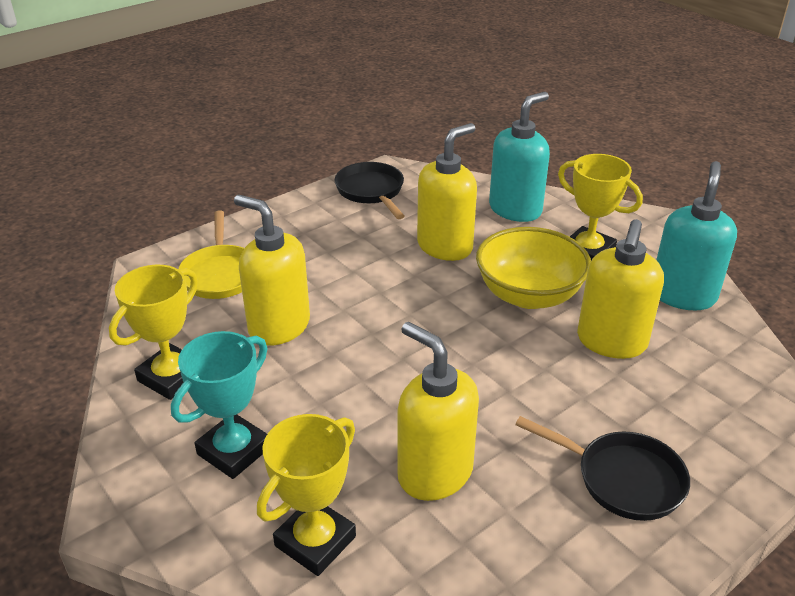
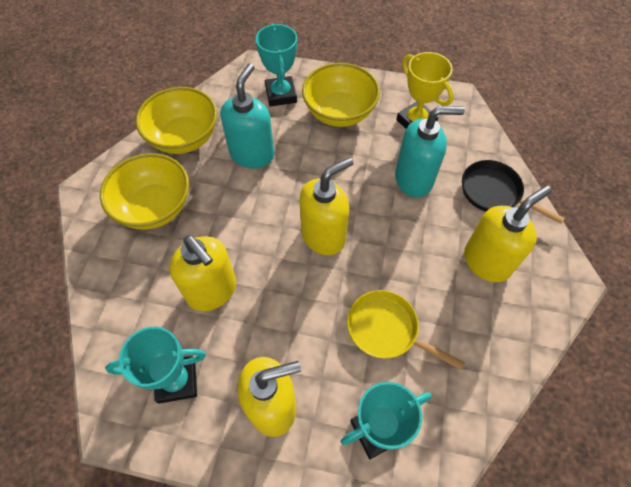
black pan: [335,162,405,219] [515,416,690,521] = 2 -> [462,160,565,224] = 1
turquoise trophy: [171,331,268,479] = 1 -> [105,327,206,403] [256,24,297,107] [341,382,431,459] = 3
yellow bowl: [476,227,591,309] = 1 -> [100,153,189,229] [136,87,217,154] [302,63,380,127] = 3
yellow trophy: [109,265,198,400] [257,414,356,576] [558,154,643,260] = 3 -> [396,52,454,129] = 1

